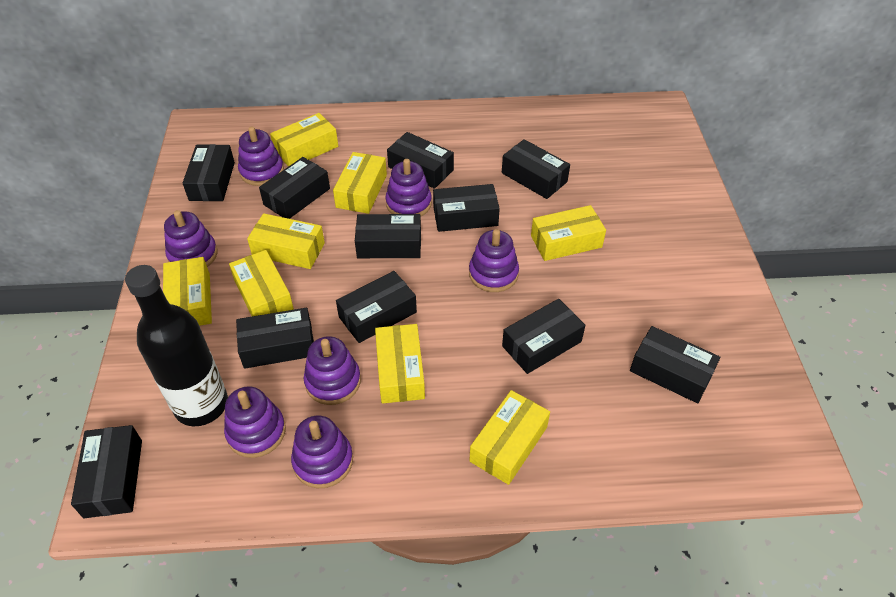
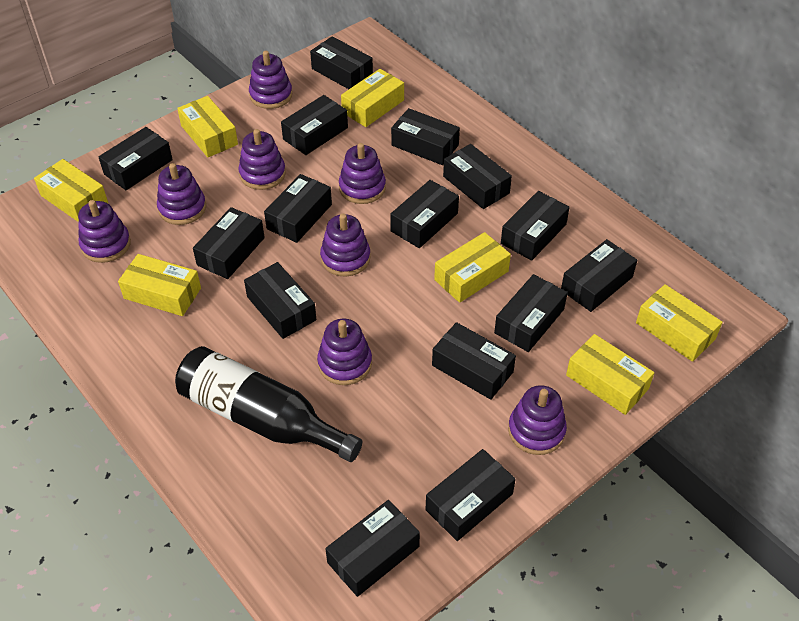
black box: [71,425,142,518] [183,144,235,201] [236,308,314,369] [259,157,330,219] [336,271,417,343] [355,214,421,258] [387,132,454,189] [433,184,500,232] [502,139,570,199] [502,299,585,374] [630,326,720,403] = 11 -> [99,127,173,190] [193,207,265,279] [244,262,317,339] [264,174,332,243] [281,95,348,155] [310,36,373,89] [325,500,420,597] [390,180,459,248] [391,108,460,165] [425,449,516,541] [432,322,516,400] [443,144,512,209] [494,274,568,352] [501,191,570,261] [561,239,637,312] = 15
purple stacking toy: [164,210,217,267] [224,386,286,458] [238,127,284,186] [291,415,353,488] [304,336,361,405] [385,159,432,217] [469,229,519,292] = 7 -> [78,200,131,263] [157,163,206,225] [238,129,286,190] [249,51,292,109] [317,319,372,385] [320,214,371,277] [339,143,386,204] [508,385,567,455] = 8
yellow box: [163,257,212,326] [229,250,294,316] [247,213,325,269] [270,113,338,167] [333,152,387,214] [375,324,425,403] [469,390,550,485] [531,205,606,261] = 8 -> [34,159,108,222] [118,254,201,316] [177,96,238,157] [341,69,404,127] [434,232,511,303] [566,334,654,415] [636,284,723,362] = 7

